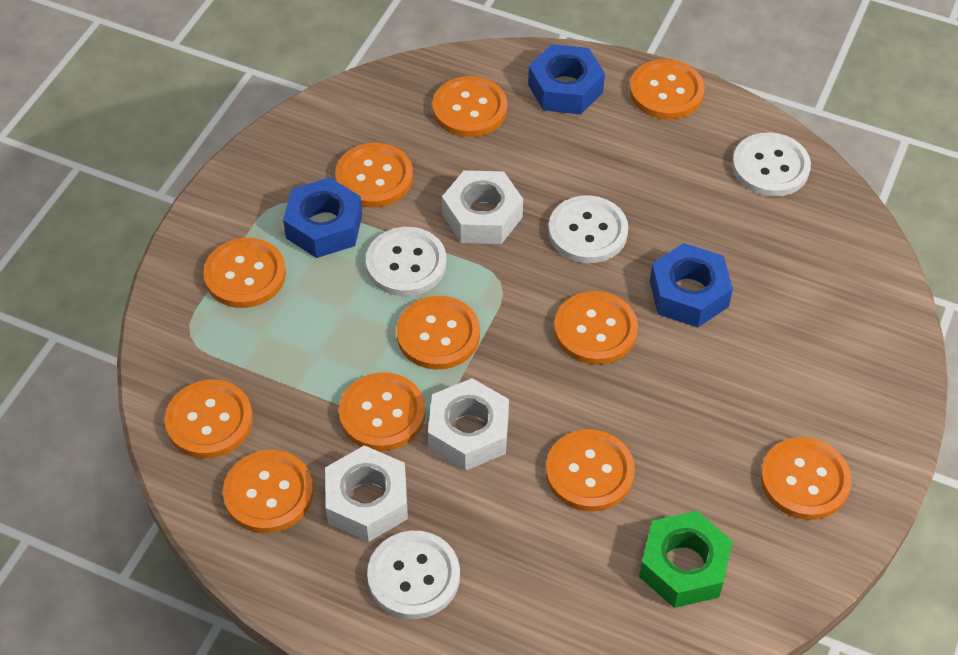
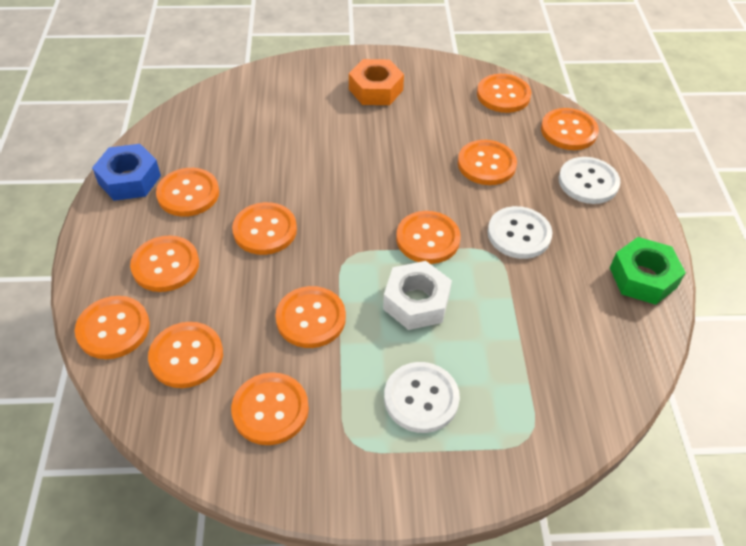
blue nut: [283,177,362,258] [528,44,605,114] [650,243,733,328] = 3 -> [92,144,161,201] = 1
orange nut: none = 0 -> [349,59,404,105] = 1
white button: [366,227,447,296] [367,531,460,619] [548,195,628,263] [732,132,811,197] = 4 -> [384,362,460,433] [487,206,553,259] [559,157,620,204] = 3
white nut: [325,445,408,542] [428,378,509,471] [442,170,523,244] = 3 -> [383,261,452,330] = 1

